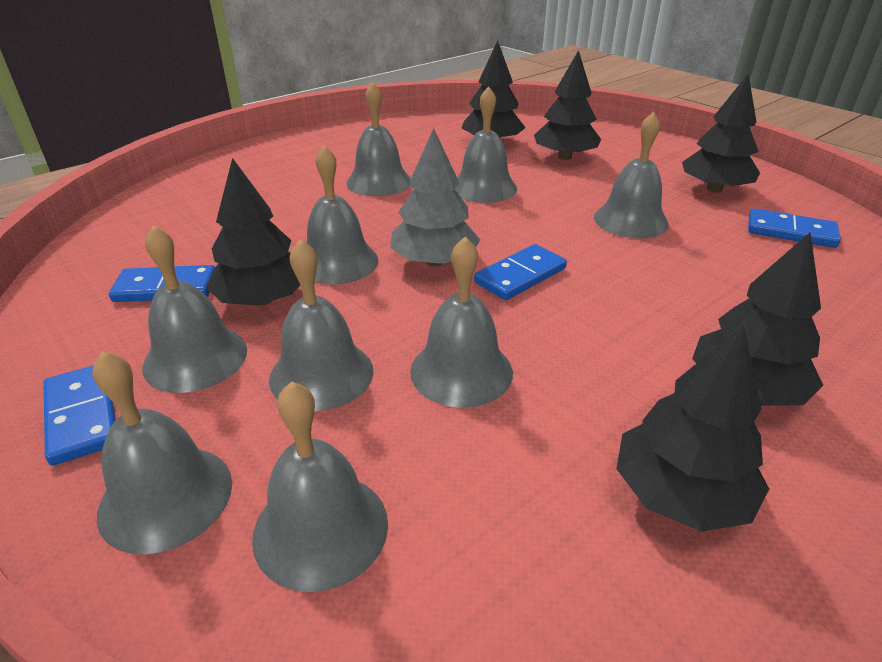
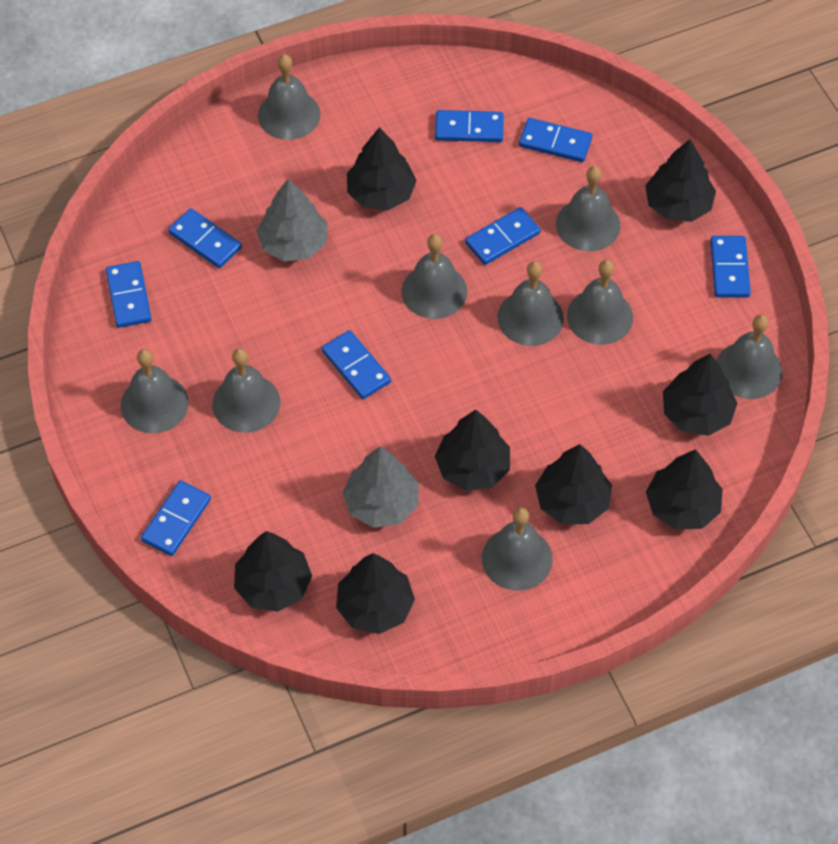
black tree: [206,158,300,306] [462,40,526,137] [534,50,601,160] [616,326,769,532] [682,74,760,193] [692,233,823,406] = 6 -> [234,531,312,612] [336,553,415,634] [347,127,417,210] [435,409,510,491] [535,444,612,524] [645,139,716,222] [646,449,723,530] [663,353,737,436] = 8
blue domino: [43,365,116,466] [109,265,215,302] [474,244,567,300] [748,208,841,248] = 4 -> [106,261,152,328] [141,480,211,556] [168,208,242,268] [322,330,391,399] [435,110,504,142] [465,207,540,265] [519,118,592,162] [710,236,751,298] = 8
grey tree: [390,128,480,266] = 1 -> [257,179,328,261] [343,447,419,528] = 2

